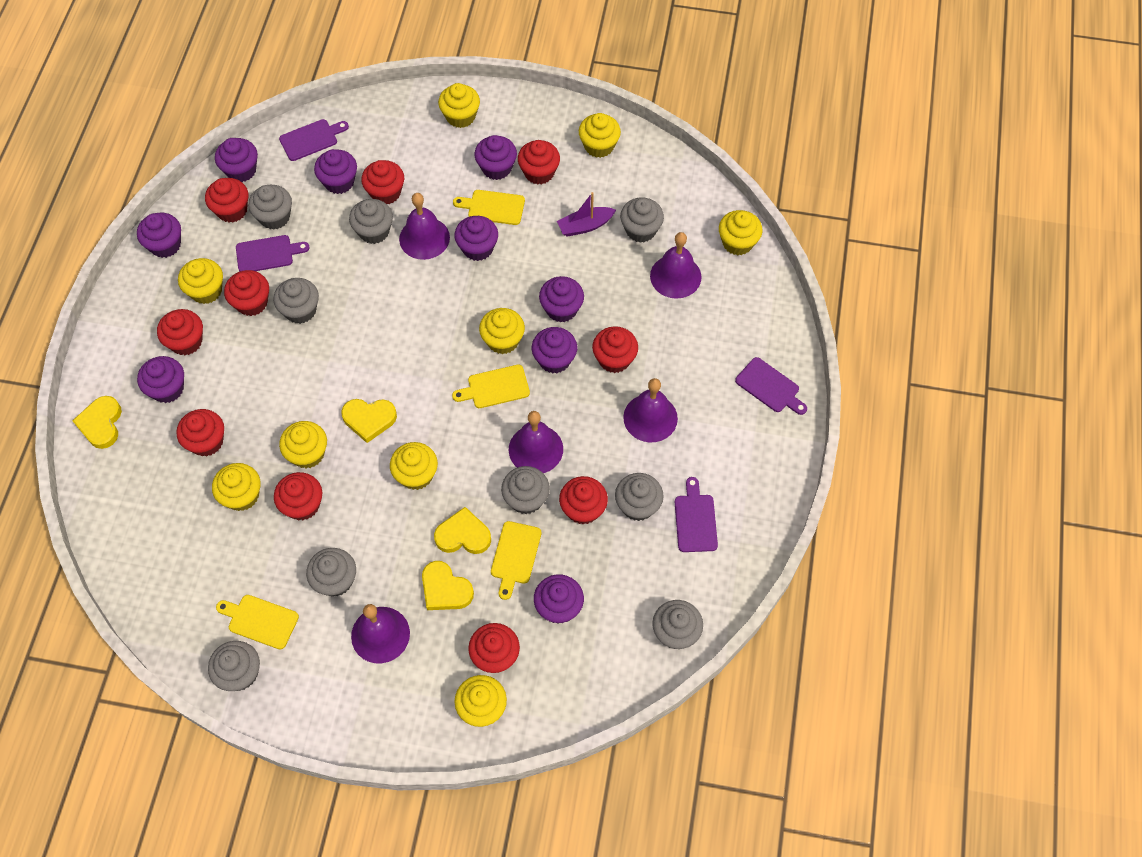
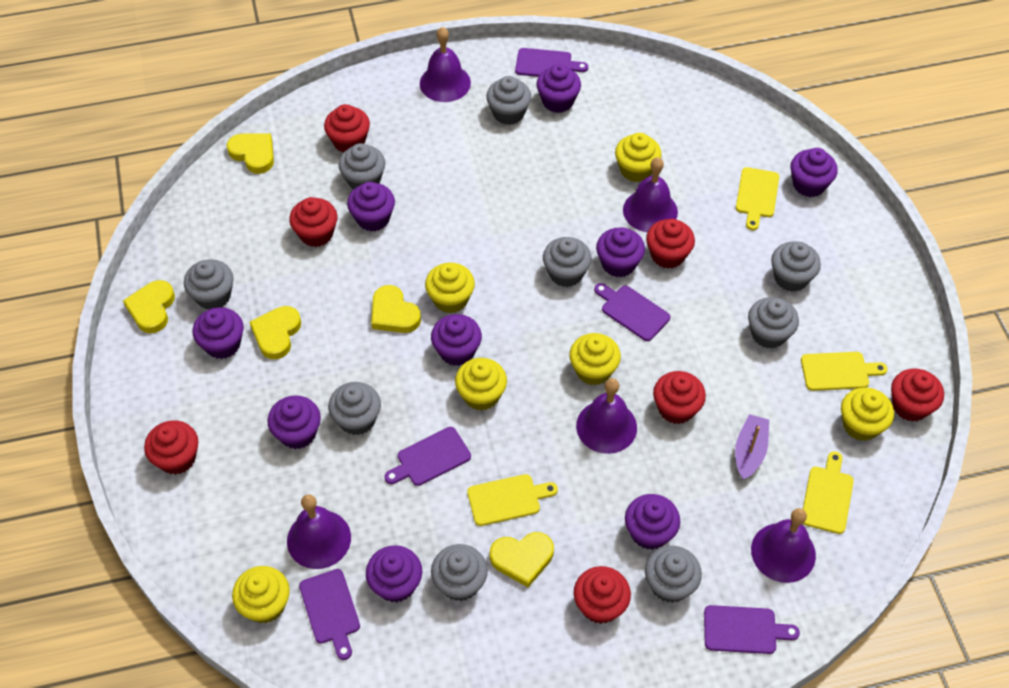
purple cutting board: [236,235,310,272] [279,119,349,161] [675,477,718,552] [735,357,807,415] = 4 -> [299,569,360,660] [384,427,471,486] [515,48,588,77] [594,283,670,341] [704,605,800,654] = 5
red cupcake: [157,309,203,355] [176,409,224,456] [205,178,248,223] [224,270,269,316] [274,472,322,520] [361,160,404,204] [468,623,520,673] [518,140,560,185] [559,476,608,525] [592,326,638,373] = 10 -> [144,420,198,475] [289,197,337,247] [324,104,370,153] [574,566,631,624] [646,219,695,269] [653,371,706,424] [891,368,944,422] = 7
yellow cupcake: [178,258,223,304] [212,463,260,511] [279,421,327,468] [390,442,438,490] [438,83,480,128] [454,675,507,727] [479,308,525,354] [579,113,621,158] [719,210,762,255] = 9 -> [232,566,290,623] [425,263,475,313] [455,358,507,411] [569,333,621,385] [615,133,662,182] [841,387,894,441] = 6
yellow heart: [72,396,122,449] [341,399,397,443] [422,561,474,610] [434,507,491,554] = 4 -> [123,280,175,333] [227,133,274,174] [250,306,301,359] [371,285,421,333] [490,532,554,587] = 5

